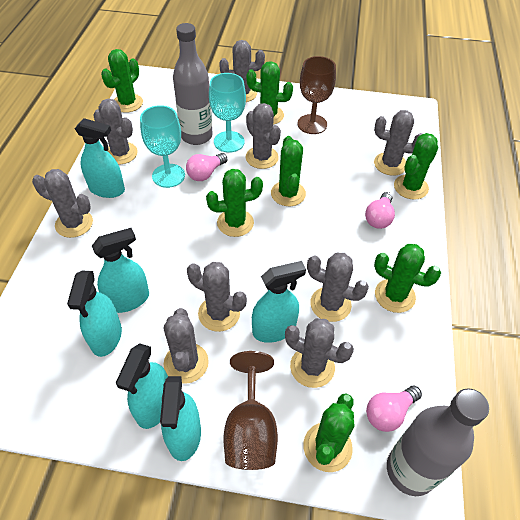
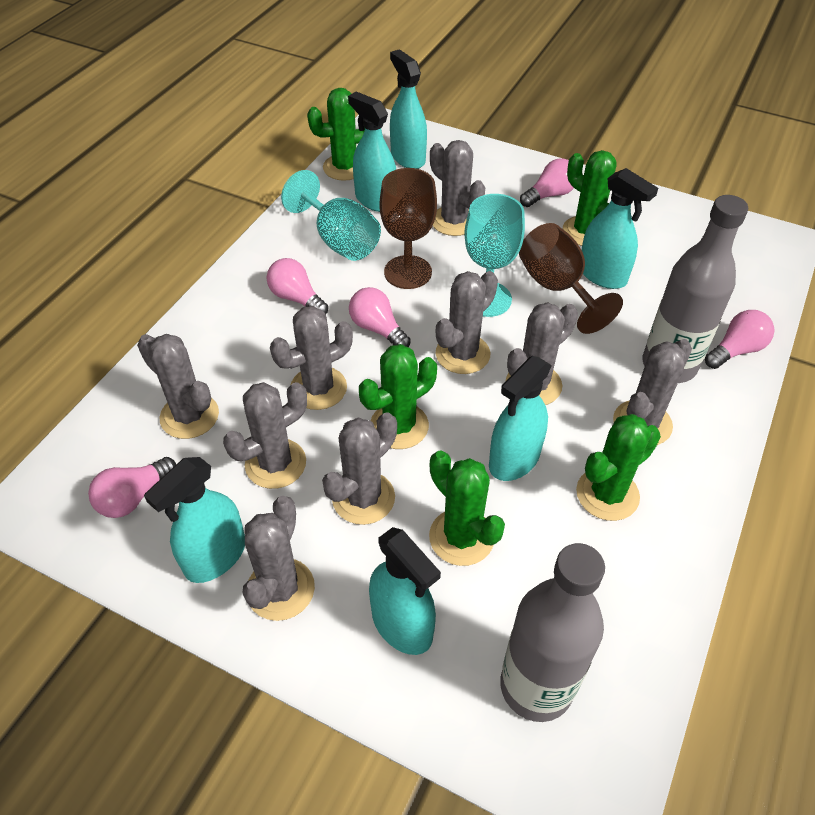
green cactus: [101,49,143,113] [206,169,263,237] [246,61,293,125] [271,136,306,206] [303,394,354,472] [374,244,441,313] [394,133,439,200] = 7 -> [307,88,365,181] [359,344,437,449] [429,451,505,566] [563,150,617,246] [576,414,661,521] = 5
pink light bulb: [186,153,227,181] [365,192,395,229] [366,386,422,432] = 3 -> [88,457,176,518] [266,258,328,314] [349,287,411,347] [520,158,574,207] [705,310,775,369] = 5

